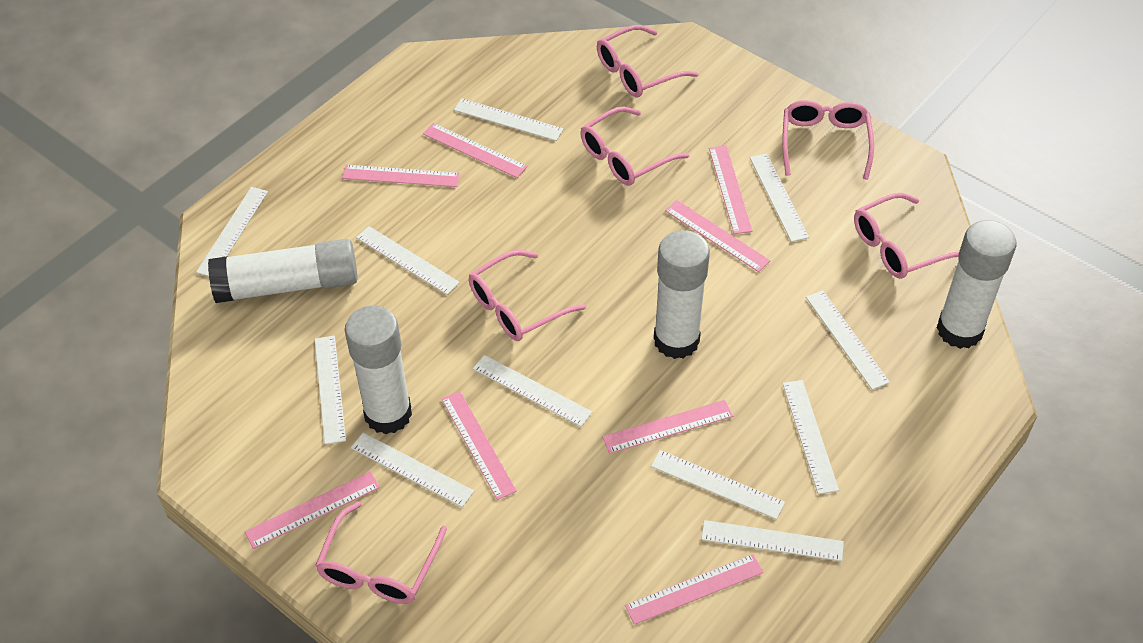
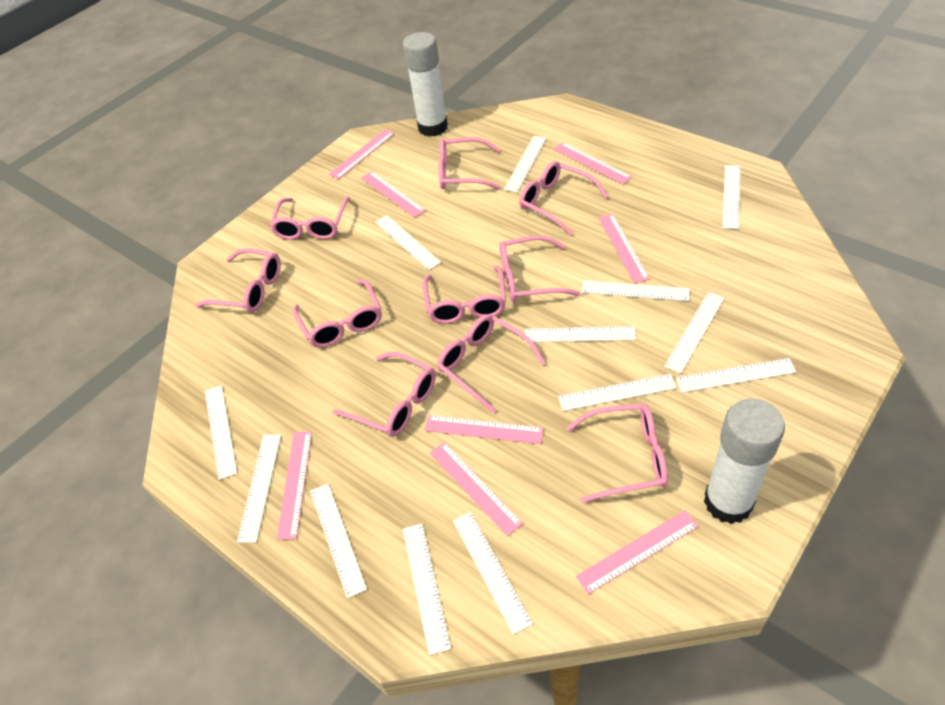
pink glasses: [315,502,447,604] [469,250,586,341] [580,106,689,185] [597,25,699,97] [782,100,874,179] [854,193,959,279] = 6 -> [195,248,281,312] [270,197,350,240] [293,280,382,348] [333,352,436,437] [423,266,506,324] [437,315,546,413] [439,137,501,190] [499,235,580,302] [519,161,609,235] [566,404,668,503] = 10
white glue stick: [208,239,358,303] [345,305,412,434] [654,230,710,359] [937,220,1017,349] = 4 -> [403,32,448,137] [704,399,785,524] = 2
white ruler: [196,187,268,276] [315,336,346,445] [351,433,474,507] [356,226,460,295] [454,98,563,141] [473,355,592,427] [651,450,785,519] [701,520,844,561] [750,153,809,242] [782,380,839,494] [806,290,890,390] = 11 -> [205,385,237,480] [237,435,281,543] [310,483,367,599] [375,215,441,270] [403,524,451,655] [453,512,533,635] [504,136,547,193] [525,326,636,342] [558,374,677,411] [582,280,690,301] [664,292,724,373] [676,358,796,393] [722,165,740,229] = 13

